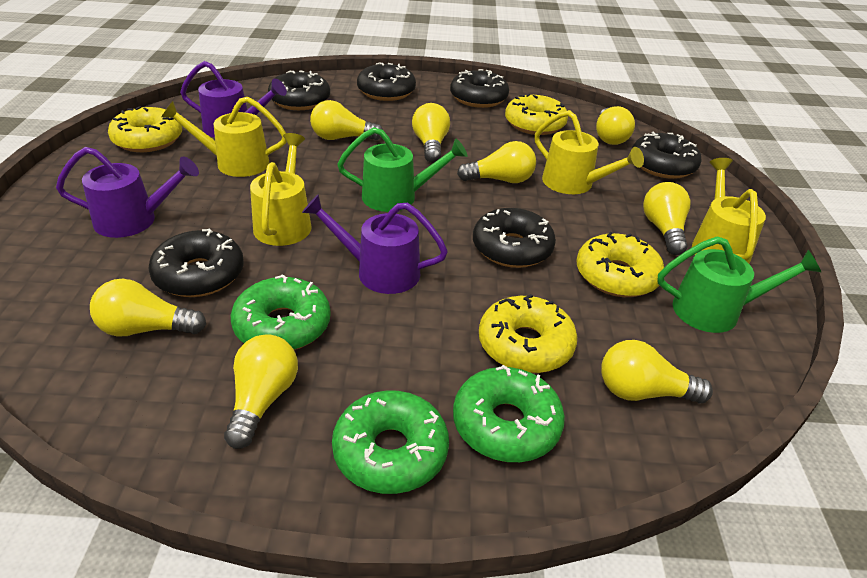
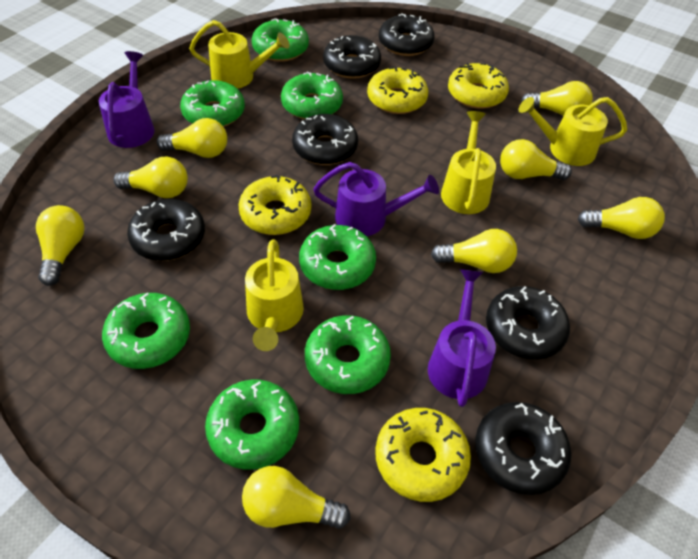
green donut: [231,274,331,350] [332,390,449,494] [453,365,565,462] = 3 -> [102,293,190,369] [180,80,245,127] [205,380,299,470] [252,18,309,62] [281,71,343,119] [299,224,376,290] [305,315,391,394] = 7
green watering can: [337,127,467,212] [657,236,822,333] = 2 -> none = 0

